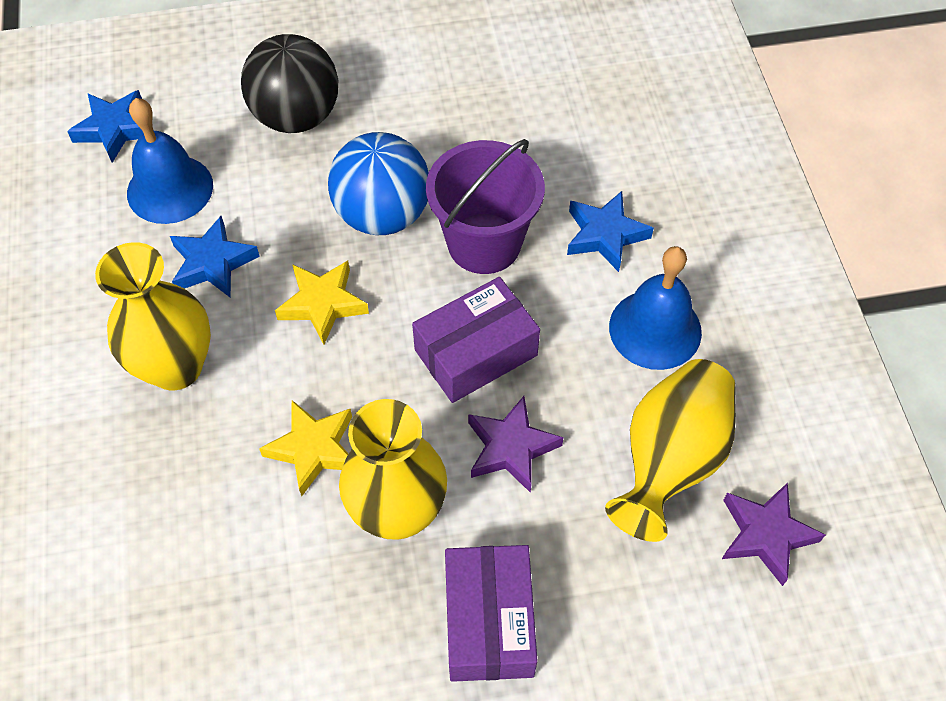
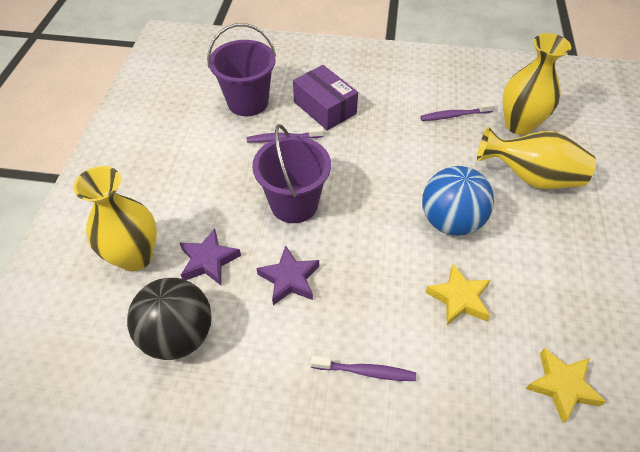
blue bell: [127,98,213,224] [609,246,702,370] = 2 -> none = 0
blue star: [67,90,154,163] [170,216,260,298] [567,191,654,272] = 3 -> none = 0
purple box: [412,277,540,403] [445,545,537,682] = 2 -> [293,65,358,131] = 1
purple bucket: [426,139,545,274] = 1 -> [207,23,276,116] [252,124,331,223] = 2
purple toothbrush: none = 0 -> [247,127,324,143] [311,356,416,381] [420,102,495,121] = 3

